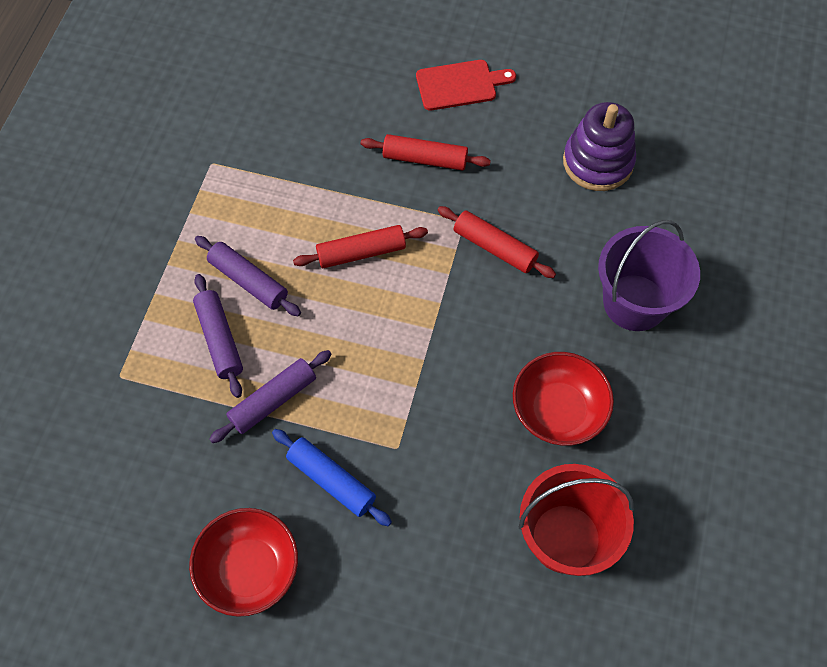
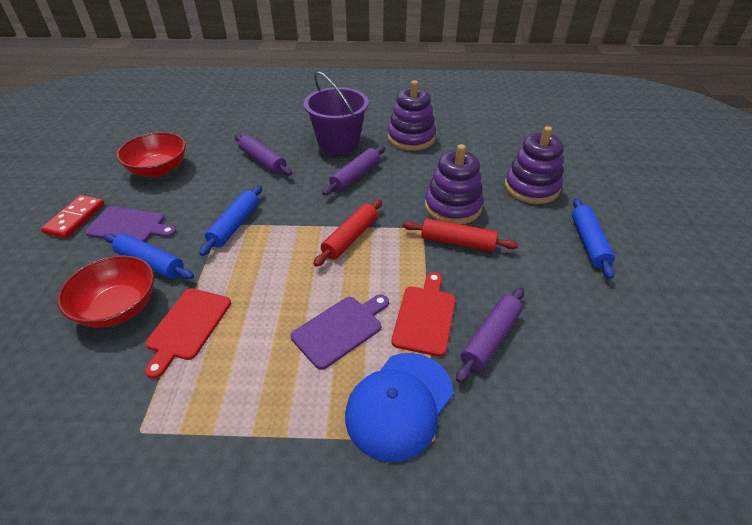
blue cap: none = 0 -> [345,353,453,462] = 1
blue rolling pin: [272,429,392,526] = 1 -> [104,234,194,279] [199,185,262,256] [572,198,615,279] = 3
purple cutting board: none = 0 -> [85,207,177,242] [291,294,389,370] = 2
purple stacking toy: [563,102,636,191] = 1 -> [388,80,436,151] [425,144,484,225] [505,126,564,204] = 3
red bucket: [519,464,634,576] = 1 -> none = 0
red cutting board: [416,60,516,111] = 1 -> [145,288,231,379] [391,272,456,357] = 2
red domino: none = 0 -> [41,195,105,239] = 1
red rolling pin: [293,225,428,268] [361,134,491,170] [438,206,556,278] = 3 -> [313,199,382,267] [403,219,518,252] = 2

